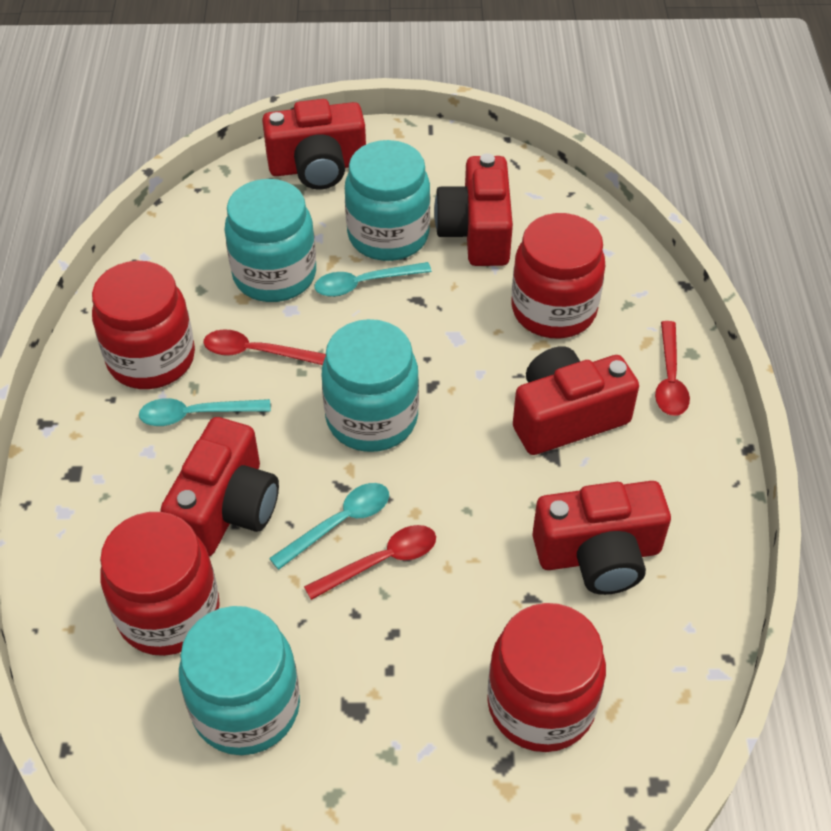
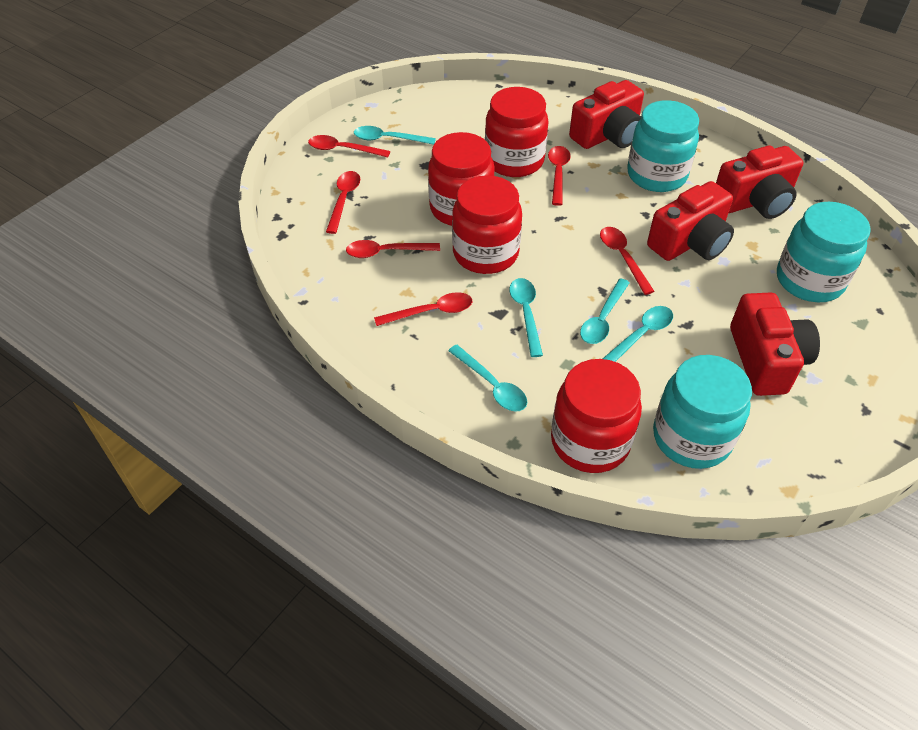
red camera: [160,417,279,556] [262,99,366,190] [434,153,513,266] [513,346,639,455] [532,481,671,595] = 5 -> [569,80,644,149] [647,181,734,261] [716,146,803,219] [730,292,820,396] = 4
red spoon: [204,329,326,365] [304,525,436,600] [655,321,690,416] = 3 -> [308,135,390,158] [326,171,360,234] [346,240,440,258] [374,292,472,326] [548,146,571,206] [600,227,655,295] = 6
turquoise jar: [179,606,300,755] [224,179,316,302] [322,319,419,452] [345,140,430,261] = 4 -> [627,100,699,192] [653,355,752,469] [777,202,871,302] = 3
turquoise spoon: [139,398,271,426] [269,483,389,570] [314,262,432,297] = 3 -> [354,126,436,145] [448,344,527,411] [509,278,543,357] [580,278,630,344] [603,306,673,362] = 5

